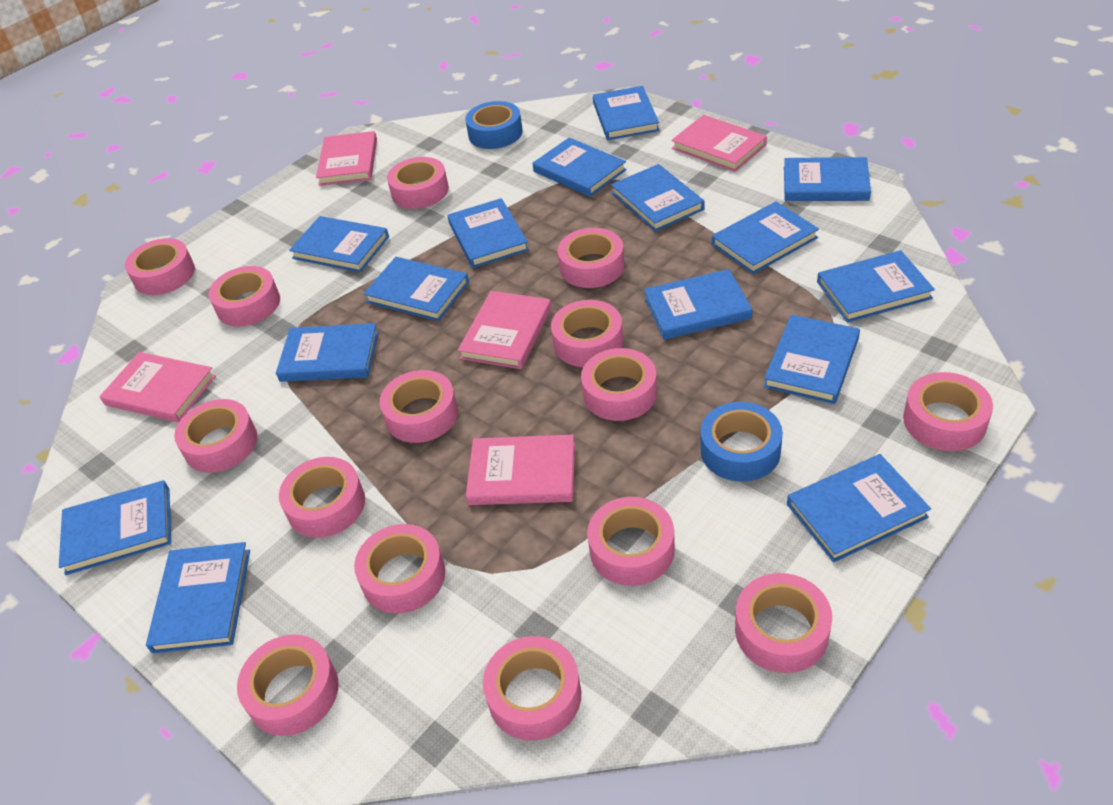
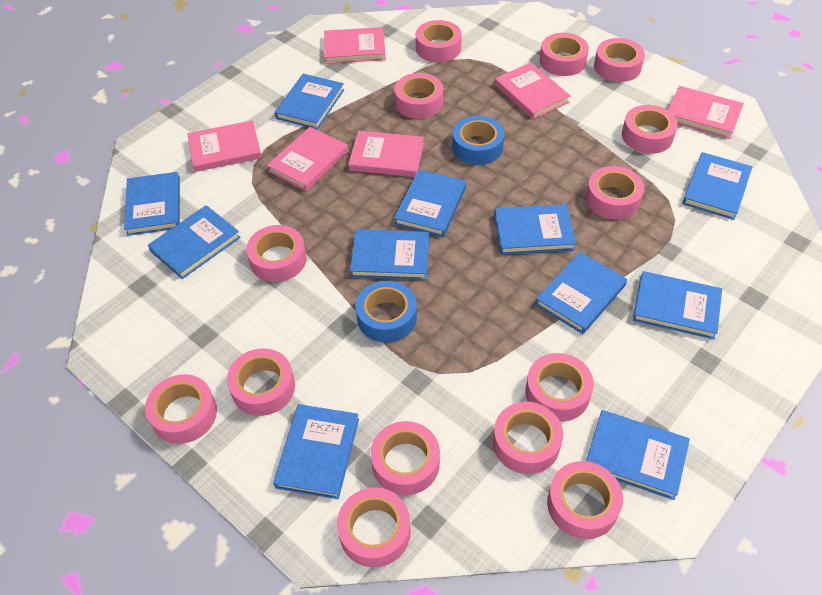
blue book: [59,480,171,575] [146,542,250,654] [276,323,379,382] [289,216,389,273] [363,257,469,321] [447,198,529,268] [533,137,627,197] [593,86,659,140] [611,164,704,232] [644,269,752,340] [712,201,819,274] [764,315,860,404] [784,157,871,201] [787,454,931,563] [817,250,935,322] = 15 -> [124,172,180,236] [148,205,241,279] [273,404,359,499] [275,74,344,130] [350,230,429,280] [394,170,466,237] [494,204,576,255] [535,252,627,334] [586,410,690,500] [633,271,722,339] [682,152,752,220] = 11
pink book: [99,352,216,422] [316,131,377,186] [458,291,551,369] [466,435,575,505] [672,115,767,172] = 5 -> [187,120,262,172] [267,127,348,191] [324,27,386,64] [348,131,424,177] [495,62,570,119] [668,86,744,139] = 6
pink tape: [125,238,195,295] [174,399,258,473] [208,266,280,326] [237,635,339,736] [279,457,365,538] [354,524,445,614] [379,370,458,443] [387,157,449,209] [483,636,581,741] [551,300,623,367] [558,228,624,288] [581,348,657,421] [587,497,675,586] [735,573,832,673] [903,372,993,451] = 15 -> [145,374,217,444] [227,349,295,416] [246,225,307,282] [337,487,411,567] [371,421,440,495] [394,73,443,119] [416,20,462,62] [493,402,563,474] [525,353,594,422] [540,33,589,76] [547,461,623,539] [586,166,644,220] [594,38,645,82] [622,105,678,154] = 14

